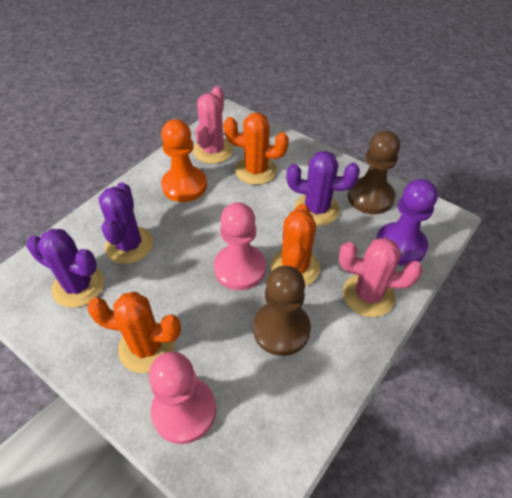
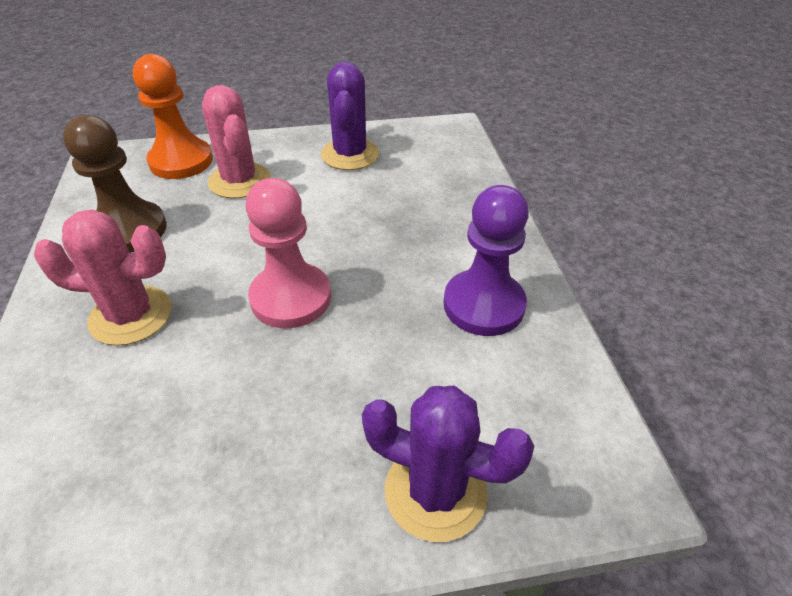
brown pawn: [253,266,311,356] [348,131,400,214] = 2 -> [63,115,167,253] = 1
orange cactus: [87,292,181,373] [223,113,289,185] [270,204,320,286] = 3 -> none = 0
pink pawn: [149,352,216,444] [214,202,266,290] = 2 -> [245,178,331,328] = 1
purple cactus: [26,229,104,308] [99,182,153,264] [286,151,360,226] = 3 -> [321,62,379,170] [362,386,534,542] = 2

